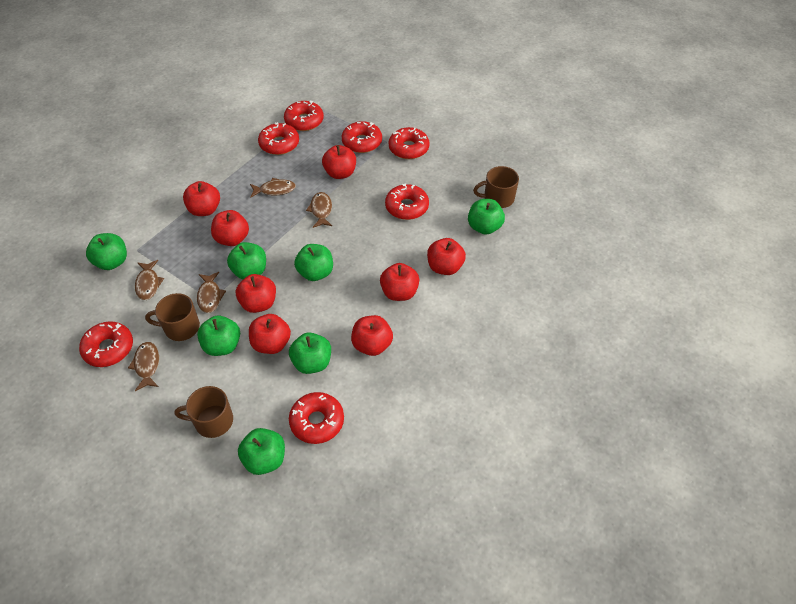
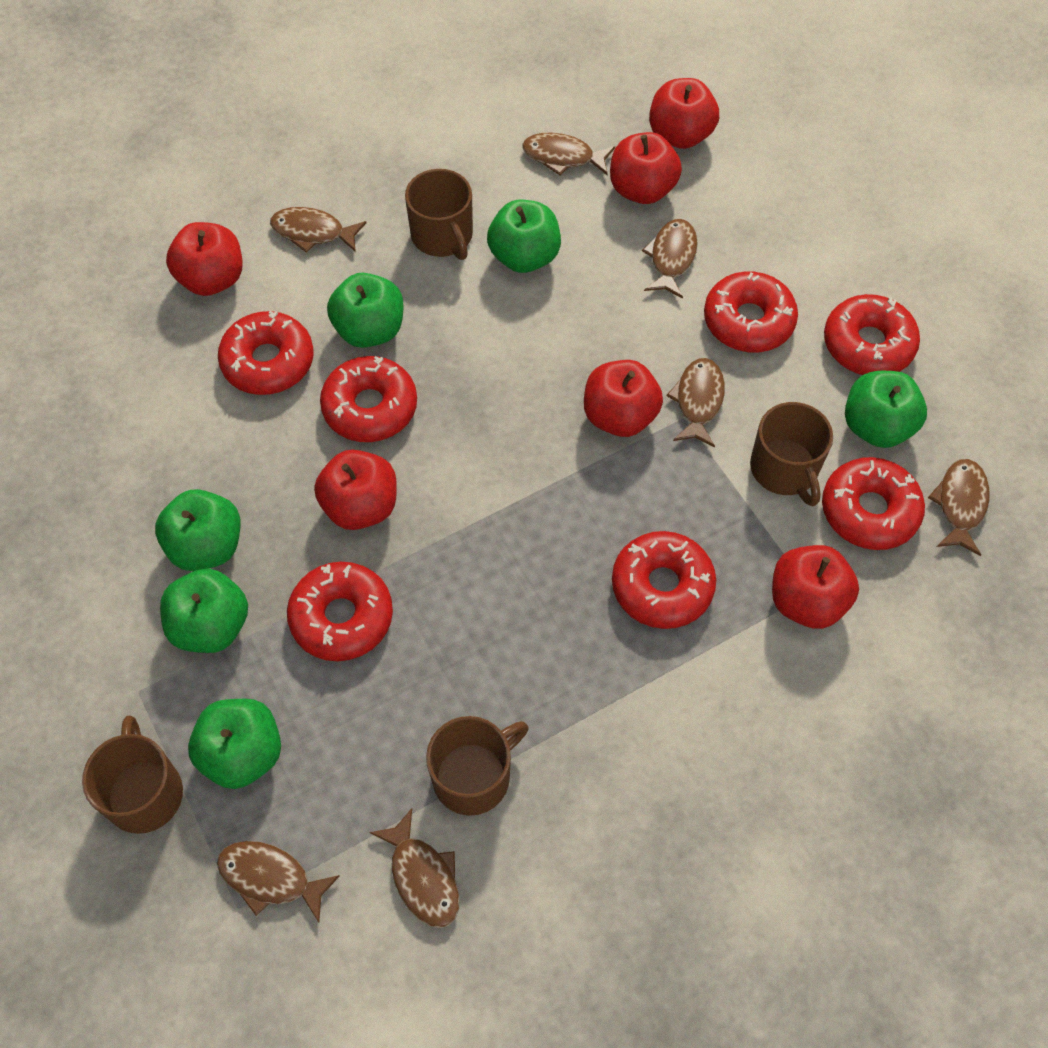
brown fish: [128,342,159,391] [135,260,164,300] [197,272,226,313] [250,178,296,198] [306,192,332,228] = 5 -> [217,841,340,922] [270,207,366,253] [369,808,459,928] [522,133,615,175] [642,219,698,299] [666,358,725,447] [928,459,990,556] = 7
brown mug: [145,293,200,341] [175,386,233,438] [473,166,519,208] = 3 -> [82,715,183,834] [405,169,473,260] [426,716,528,816] [750,402,833,507] = 4
green apple: [86,233,127,270] [197,316,240,356] [227,242,266,279] [238,428,285,475] [289,332,331,374] [294,244,333,281] [468,199,505,235] = 7 -> [155,489,240,571] [160,568,248,653] [188,699,281,789] [327,273,403,348] [487,200,561,273] [845,371,927,448] = 6
red apple: [183,181,220,216] [211,210,249,246] [236,274,276,313] [249,314,291,354] [322,145,356,179] [351,315,393,356] [380,263,419,301] [427,238,466,275] = 8 -> [166,222,243,296] [314,450,397,530] [584,360,663,437] [610,132,682,204] [649,78,719,149] [772,545,859,629] = 6

